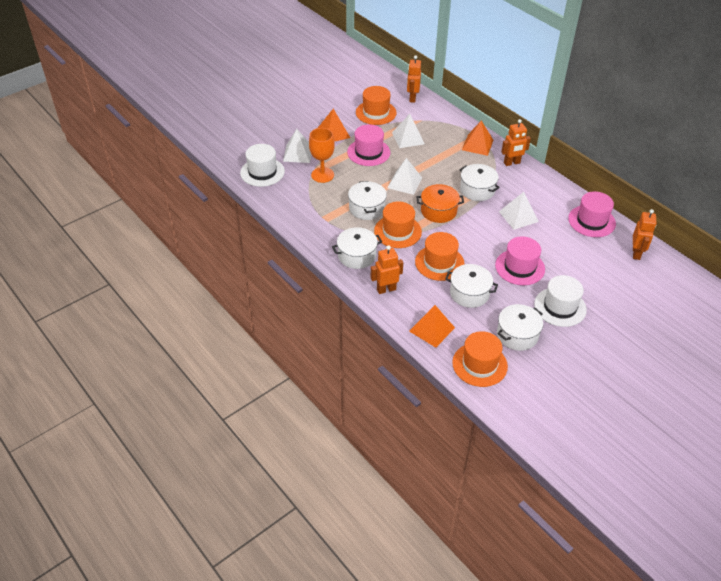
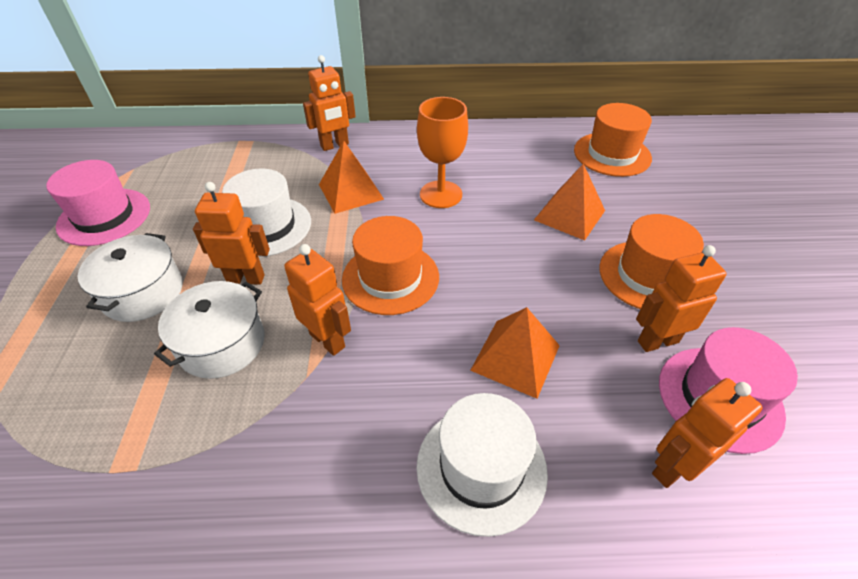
orange hat: [356,86,397,125] [374,202,422,248] [415,232,465,281] [452,331,508,387] = 4 -> [342,216,439,315] [574,103,652,177] [599,214,704,309] = 3
orange pot: [416,184,464,223] = 1 -> none = 0
orange robot: [371,245,403,294] [407,55,421,103] [501,119,531,166] [633,209,656,260] = 4 -> [193,182,270,285] [284,244,351,356] [303,55,356,151] [636,245,727,352] [652,378,763,488] = 5
pink hat: [347,124,390,166] [495,236,545,285] [568,191,616,237] = 3 -> [46,160,150,246] [659,327,798,454] = 2
white pot: [332,227,382,269] [348,181,387,220] [445,264,498,308] [459,164,500,201] [497,304,543,351] = 5 -> [78,233,182,322] [154,281,265,379] = 2
white pyramid: [283,129,311,163] [387,158,422,195] [392,114,424,148] [499,192,539,230] = 4 -> none = 0

